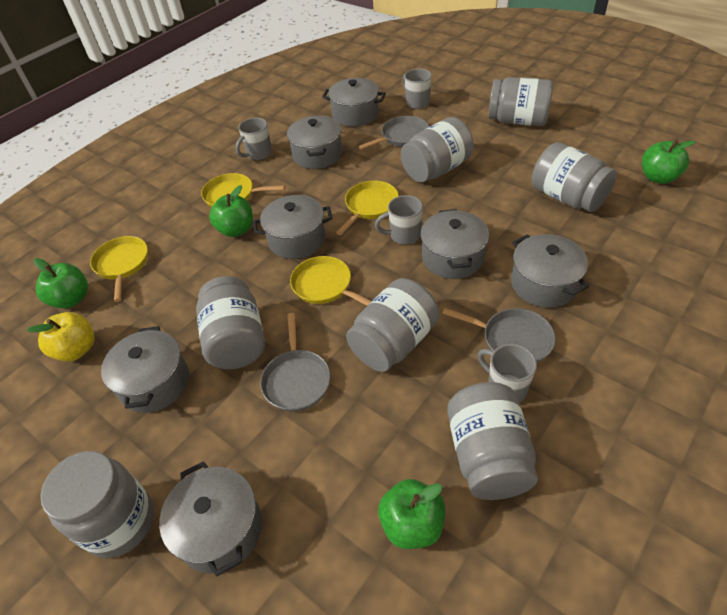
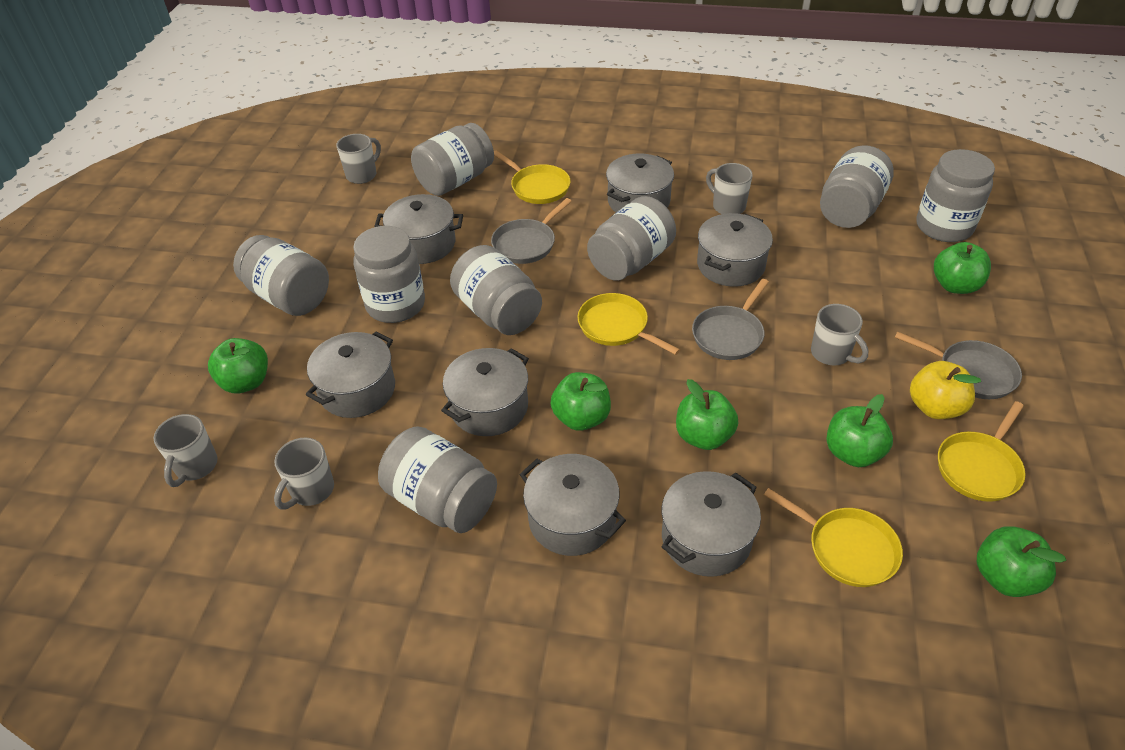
green apple: [34,258,88,308] [209,185,253,237] [378,479,445,549] [642,140,696,184] = 4 -> [208,338,268,393] [551,372,611,431] [676,379,738,450] [827,394,893,467] [934,242,991,294] [977,526,1066,597] = 6
grey jar: [40,451,154,558] [196,276,265,369] [346,278,439,372] [401,117,474,182] [447,382,538,500] [488,77,553,126] [532,142,617,212] = 7 -> [233,235,329,316] [353,226,425,323] [378,426,497,533] [411,123,494,196] [450,245,542,335] [587,196,676,281] [820,145,894,228] [916,149,995,242] = 8
grey mug: [236,118,272,160] [375,195,423,245] [402,69,432,109] [478,344,537,402] = 4 -> [154,414,218,487] [274,438,334,510] [336,134,381,184] [706,163,753,214] [811,304,868,365] = 5

